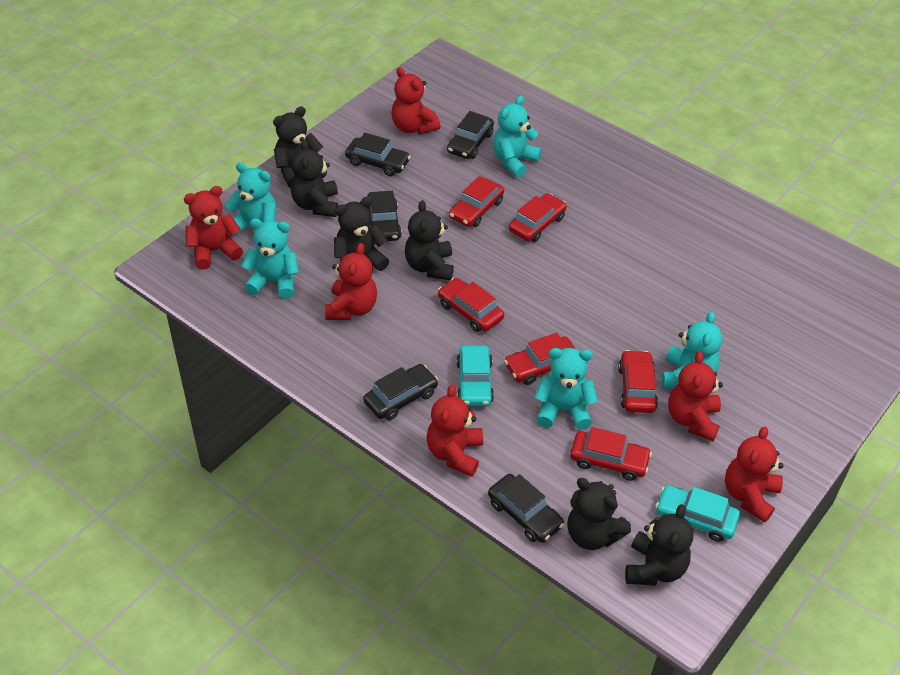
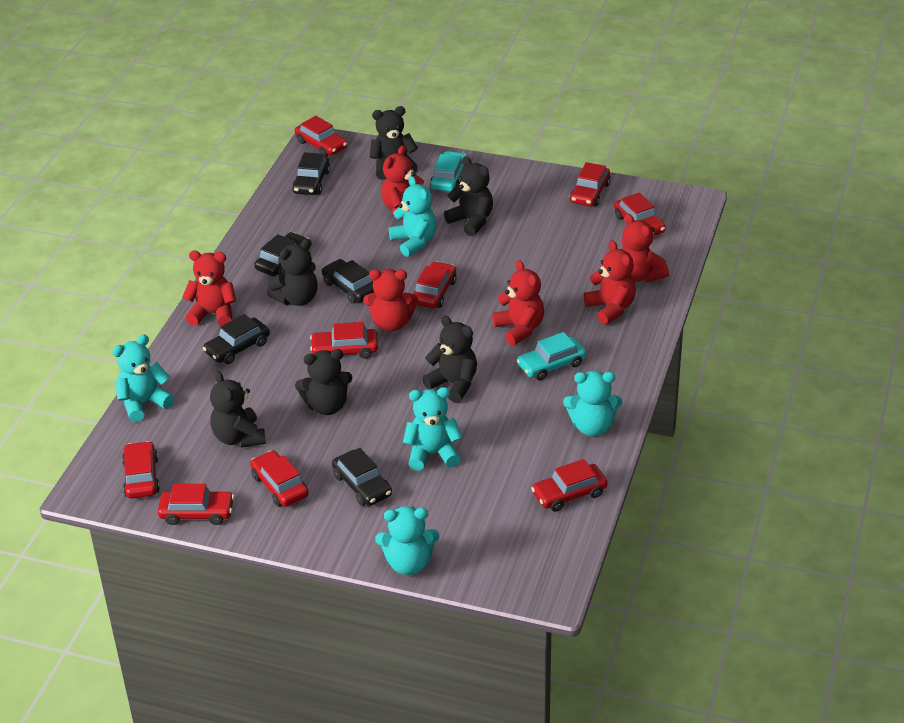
red car: [438,278,504,332] [449,176,504,227] [504,333,576,385] [509,193,567,242] [570,427,652,481] [618,350,658,413] = 6 -> [122,441,160,499] [158,484,234,525] [250,450,309,507] [295,116,347,157] [310,322,378,359] [413,261,457,309] [531,459,608,512] [570,162,611,207] [614,193,666,236] = 9

